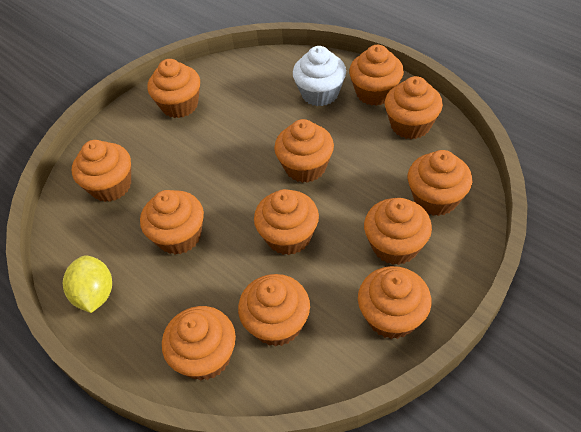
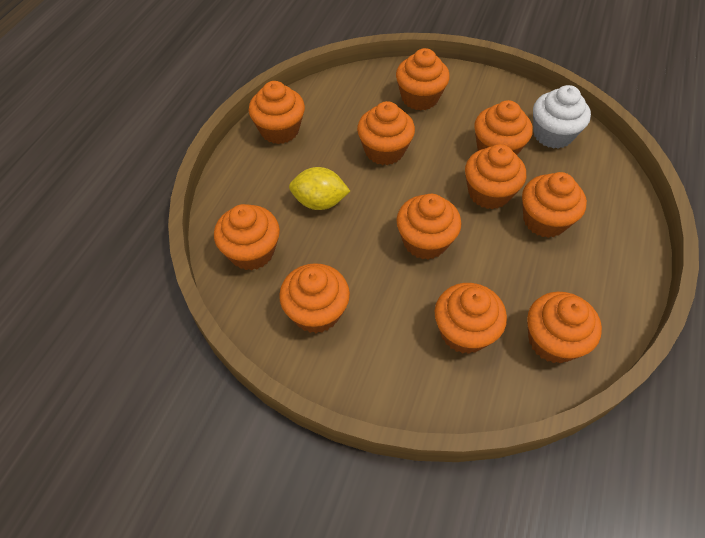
orange cupcake: [72,140,131,202] [140,190,204,255] [147,59,200,118] [162,306,236,380] [238,274,310,347] [254,189,319,255] [274,119,334,183] [349,45,404,106] [358,266,431,339] [364,198,432,265] [385,76,443,139] [408,150,472,216] = 12 -> [214,204,280,270] [249,81,305,144] [279,263,350,333] [357,101,415,165] [396,48,450,111] [396,194,461,259] [435,283,507,354] [465,144,526,209] [474,100,533,155] [522,172,587,238] [527,292,602,363] = 11

